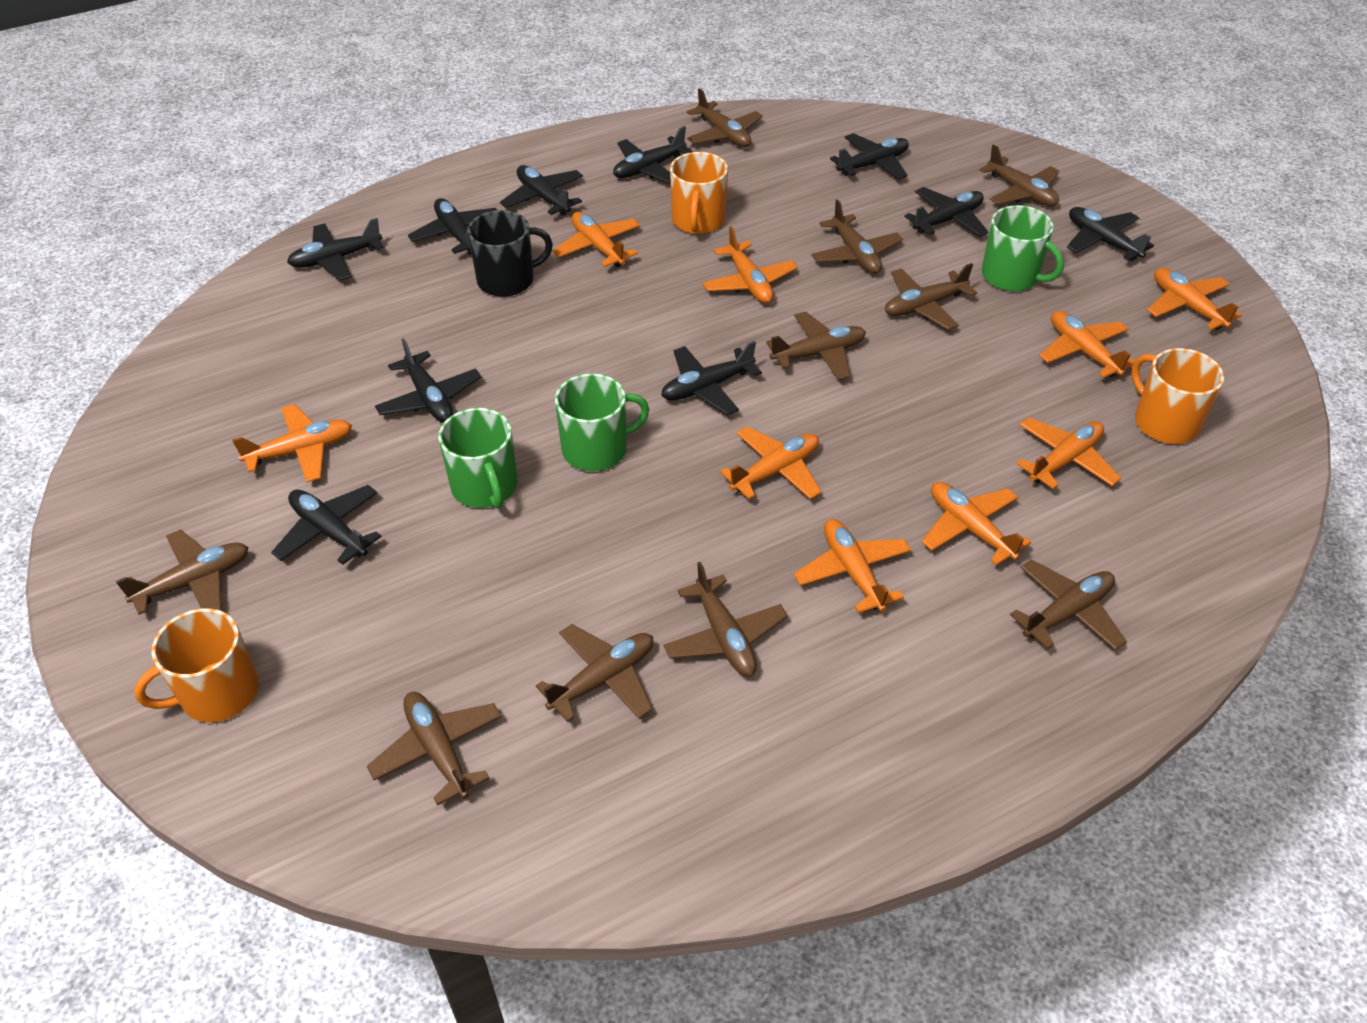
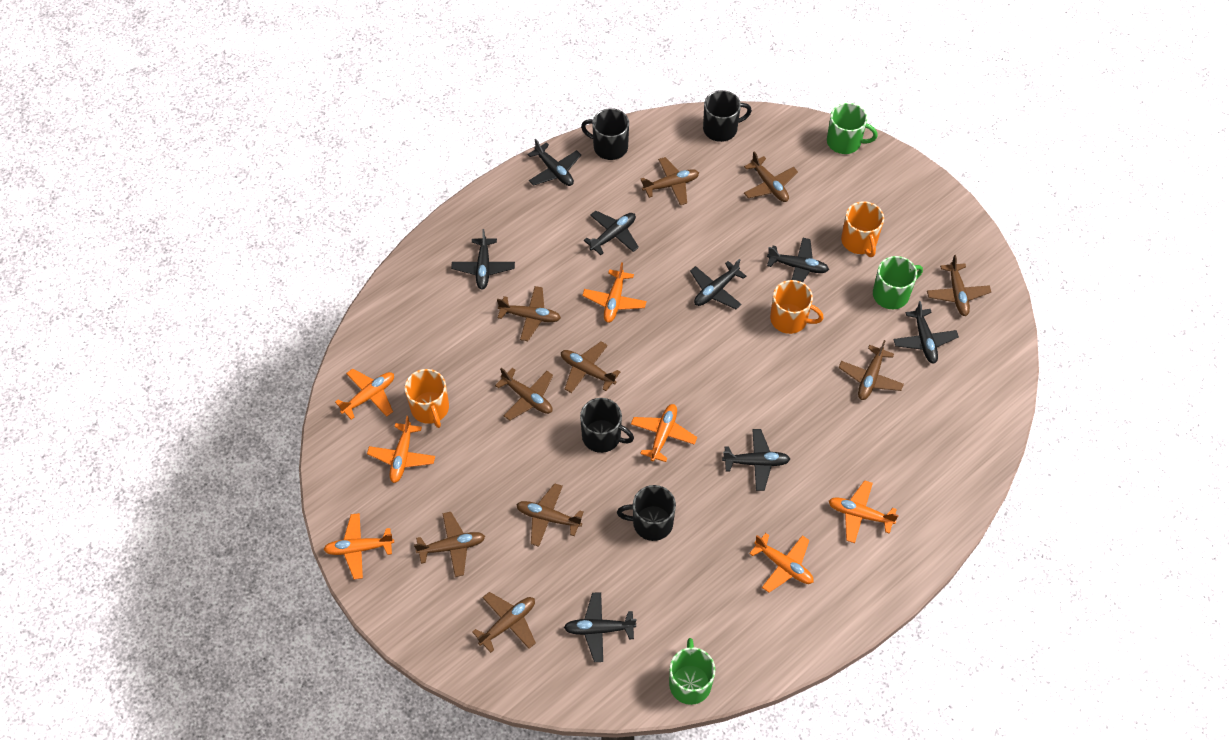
black mug: [467,210,553,297] = 1 -> [580,398,634,453] [581,108,629,160] [617,485,676,541] [703,90,752,142] = 4
black plane: [271,485,382,565] [287,218,383,281] [375,338,481,423] [408,198,497,255] [500,165,583,216] [613,126,693,184] [661,341,762,415] [830,133,909,180] [904,187,988,237] [1067,207,1154,261] = 10 -> [451,229,515,289] [528,138,581,186] [564,592,637,662] [584,211,639,255] [690,259,746,309] [722,429,790,491] [767,238,829,283] [893,301,959,364] = 8
orange plane: [232,404,352,483] [552,212,640,267] [703,226,798,304] [720,426,822,500] [794,519,911,613] [921,482,1031,565] [1016,417,1121,489] [1039,311,1135,378] [1147,268,1242,330] = 9 -> [323,513,394,579] [335,368,394,420] [367,416,435,483] [582,262,647,323] [631,404,697,462] [749,533,813,593] [829,480,899,543] = 7

